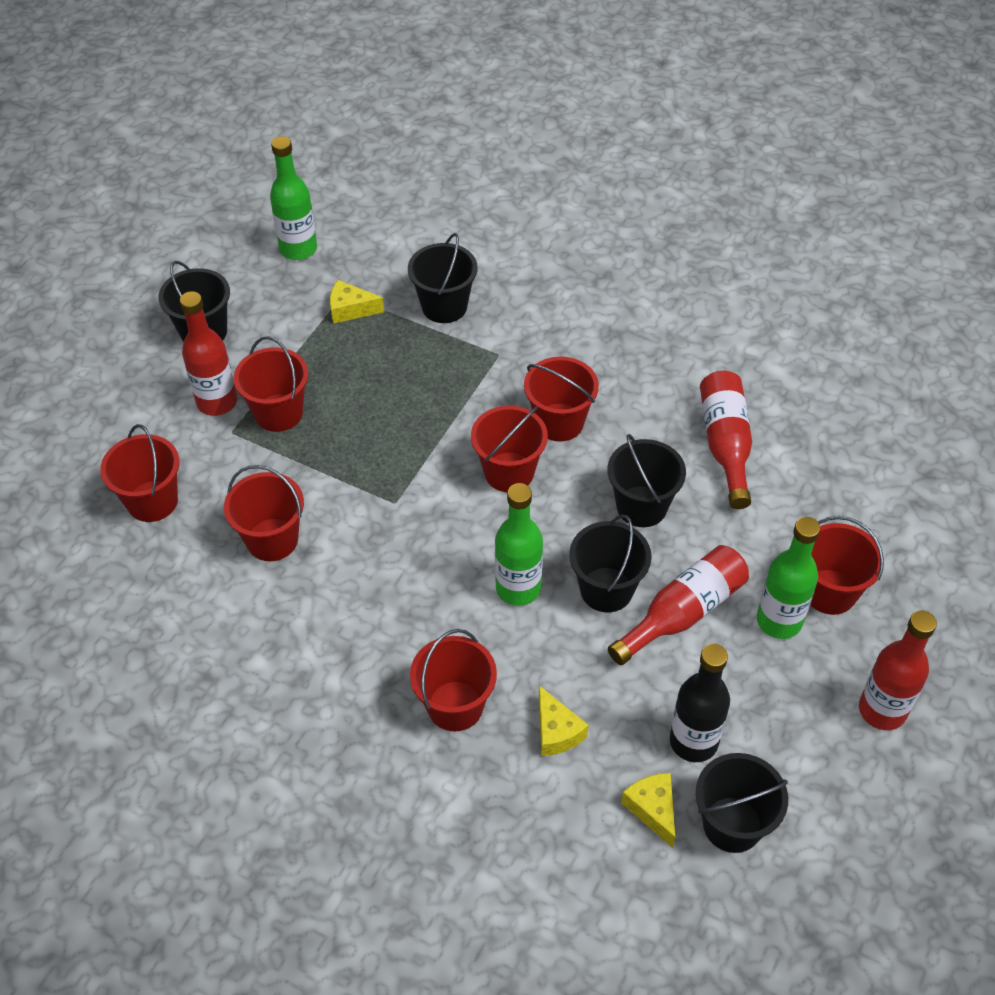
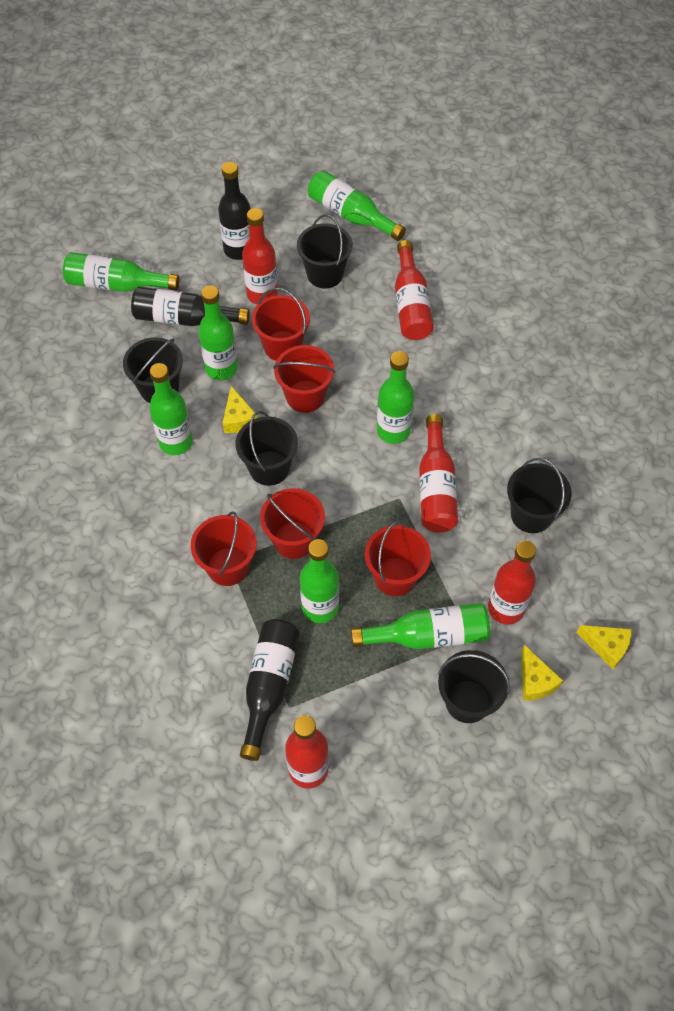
black bottle: [670,644,730,762] = 1 -> [131,287,250,326] [218,162,251,260] [240,619,300,761] = 3
green bottle: [270,136,317,260] [495,483,543,606] [757,517,820,639] = 3 -> [63,252,179,292] [149,363,193,455] [198,286,238,380] [300,539,339,623] [308,170,406,241] [351,603,490,649] [377,351,414,444] = 7
red bottle: [180,291,237,416] [608,545,749,665] [700,371,752,509] [859,610,937,730] = 4 -> [242,208,278,304] [285,715,329,788] [395,240,434,340] [419,414,458,532] [488,541,536,624] = 5
red bucket: [100,424,180,522] [224,465,304,561] [234,336,308,432] [410,629,497,731] [471,406,548,492] [524,357,599,442] [810,516,884,615] = 7 -> [191,511,257,586] [252,288,310,361] [260,488,325,559] [273,345,335,413] [365,521,431,596] = 5

